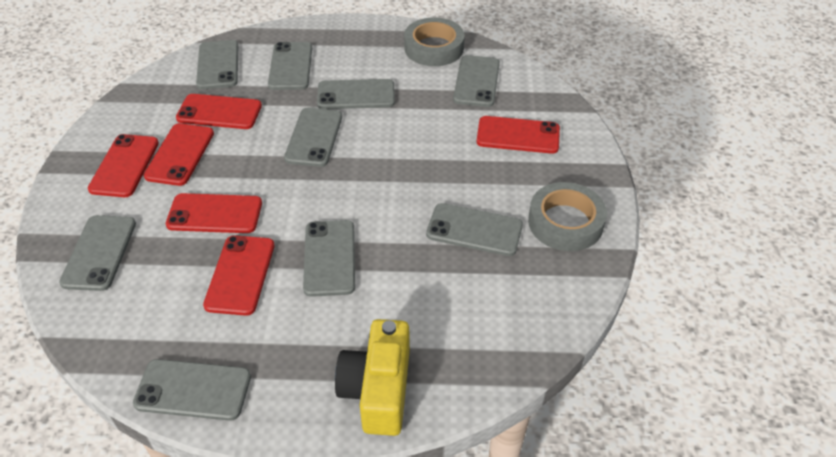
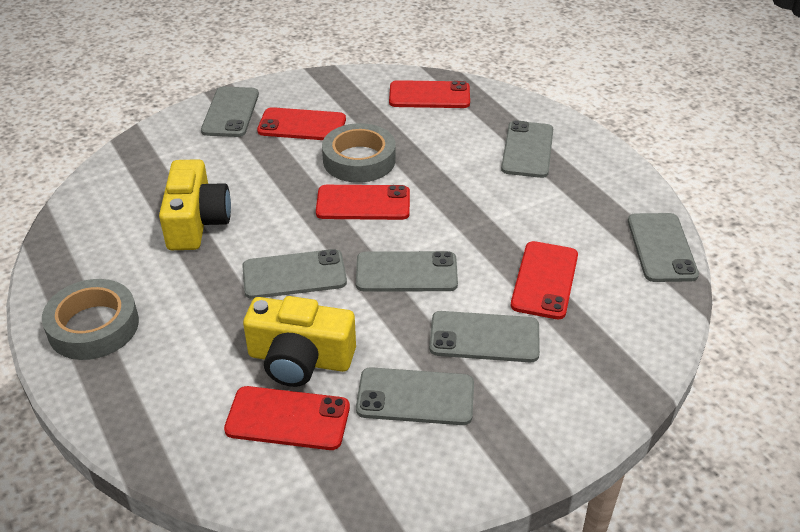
grey phone: [59,215,136,291] [133,359,251,421] [196,40,238,89] [268,42,312,90] [284,108,342,167] [303,220,355,297] [317,79,395,109] [426,203,523,256] [453,55,500,107] = 9 -> [201,87,259,137] [242,249,347,299] [356,251,458,291] [356,367,474,425] [429,311,540,362] [501,120,553,178] [628,213,699,282] = 7
red phone: [88,134,159,197] [144,123,214,186] [166,193,262,233] [176,94,262,129] [203,235,274,316] [477,116,560,154] = 6 -> [224,386,350,450] [257,107,346,140] [316,185,410,220] [389,80,470,108] [511,241,578,319] = 5
yellow camera: [335,319,410,436] = 1 -> [159,159,231,250] [243,296,356,387] = 2

